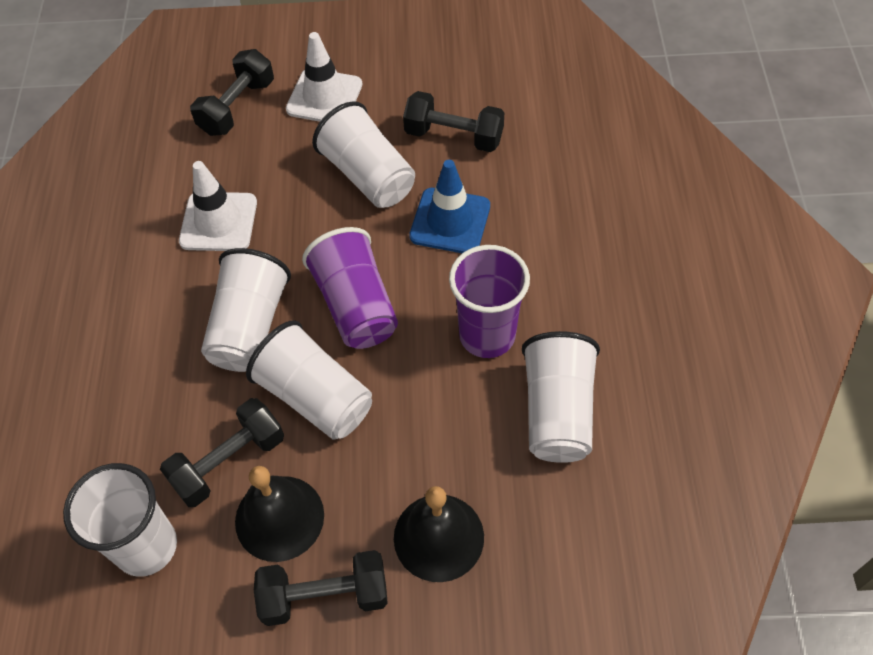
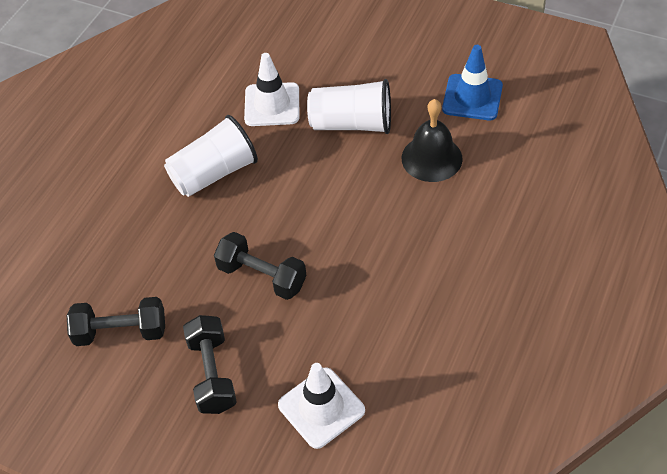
black bell: [235,466,324,562] [394,486,484,582] = 2 -> [402,99,463,182] = 1
black dumbbell: [160,398,284,507] [190,49,274,136] [254,550,388,626] [403,91,504,152] = 4 -> [67,297,165,346] [183,315,237,414] [214,232,307,300] = 3
purple cup: [302,227,398,349] [449,245,530,358] = 2 -> none = 0
white cup: [63,463,177,577] [201,248,291,372] [246,320,372,440] [312,101,415,208] [522,331,600,463] = 5 -> [164,115,258,197] [307,79,391,134] = 2

